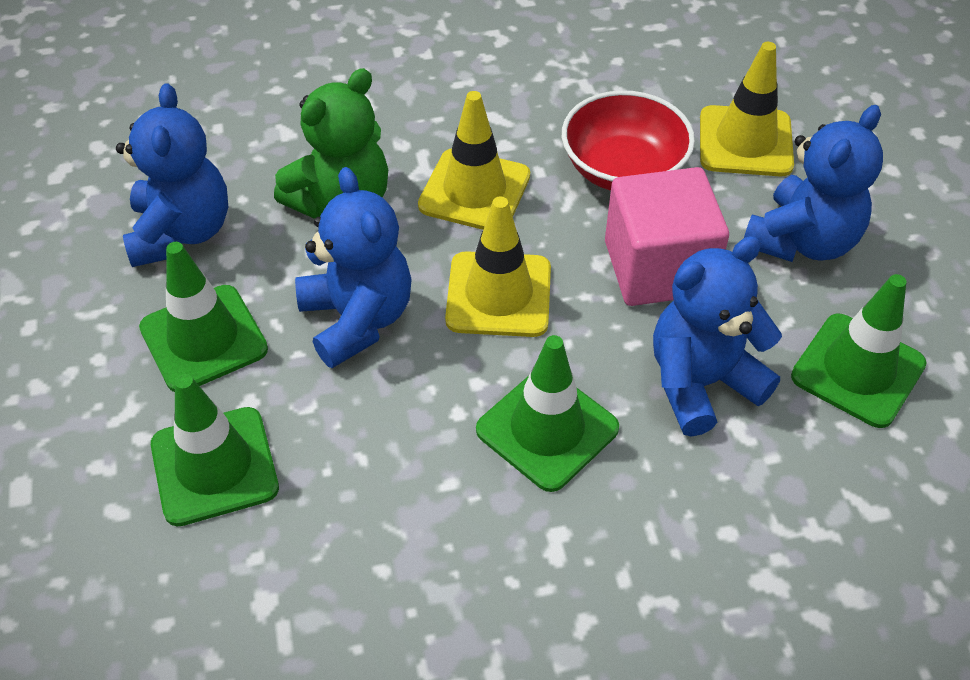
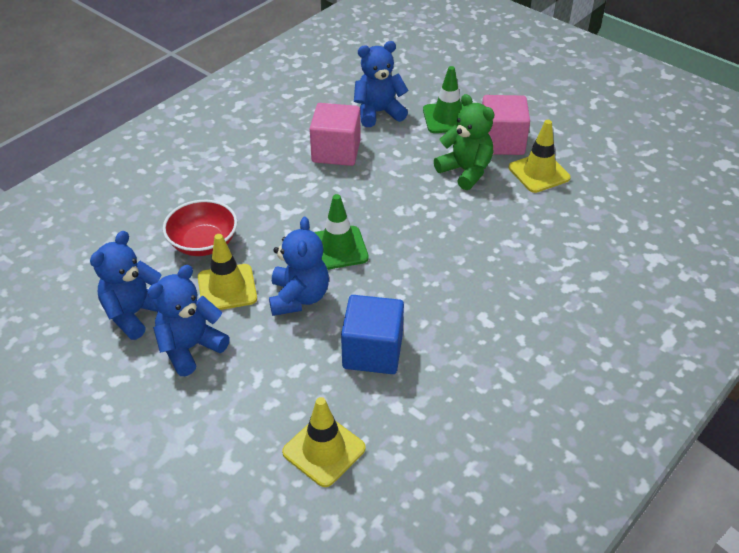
blue cube: none = 0 -> [341,295,404,374] = 1
green traffic cone: [139,242,268,392] [151,374,279,526] [476,335,619,492] [791,274,927,428] = 4 -> [314,194,369,270] [423,66,464,133] = 2
pink cube: [605,167,729,306] = 1 -> [310,103,361,166] [482,95,530,155] = 2

